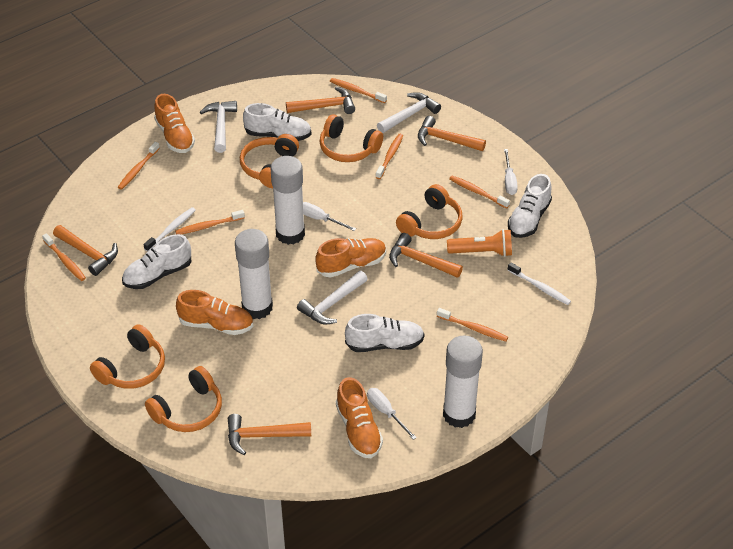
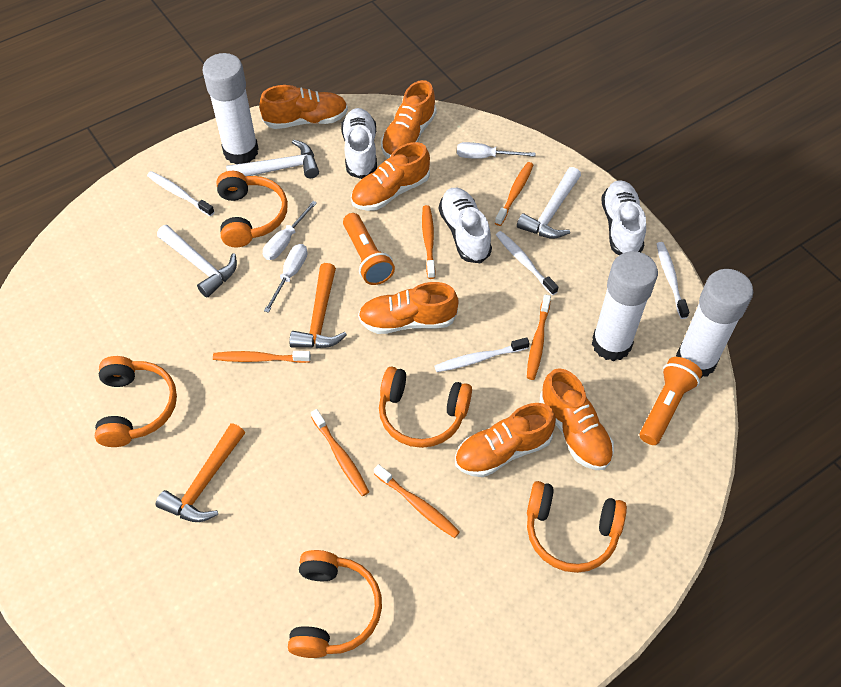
orange flashlight: [447,229,512,257] = 1 -> [343,213,395,285] [640,357,702,445] = 2
orange hammer: [53,225,118,276] [228,414,311,455] [286,87,355,114] [389,233,463,278] [418,116,486,151] = 5 -> [156,423,245,522] [289,263,347,348] = 2
orange shoe: [154,94,195,153] [176,290,254,335] [315,238,386,278] [336,377,383,458] = 4 -> [259,85,348,129] [351,142,430,211] [358,282,459,334] [381,80,437,158] [455,403,556,477] [540,368,614,470] = 6
orange toothbrush: [42,233,86,281] [118,142,160,190] [175,210,245,235] [330,78,387,103] [376,134,403,179] [437,308,508,341] [449,176,510,208] = 7 -> [213,351,311,363] [311,409,369,496] [374,464,460,538] [422,205,435,279] [495,162,533,226] [527,294,551,380] = 6
white shoe: [122,234,191,289] [243,103,312,141] [345,314,424,352] [508,174,552,238] = 4 -> [341,108,377,179] [439,188,492,263] [601,180,646,255] = 3
white toothbrush: [143,207,196,252] [508,262,571,305] = 2 -> [147,171,215,216] [434,337,529,372] [496,231,558,295] [657,242,689,319] = 4

